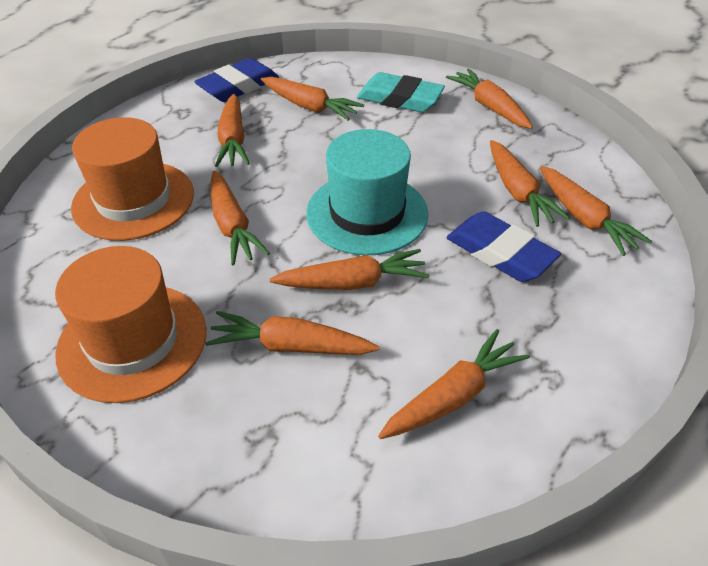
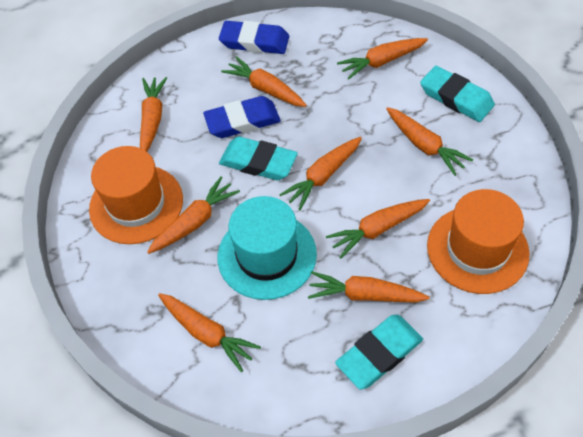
turquoise eraser: [357,72,445,112] = 1 -> [219,136,298,180] [335,315,423,390] [420,66,495,122] = 3

